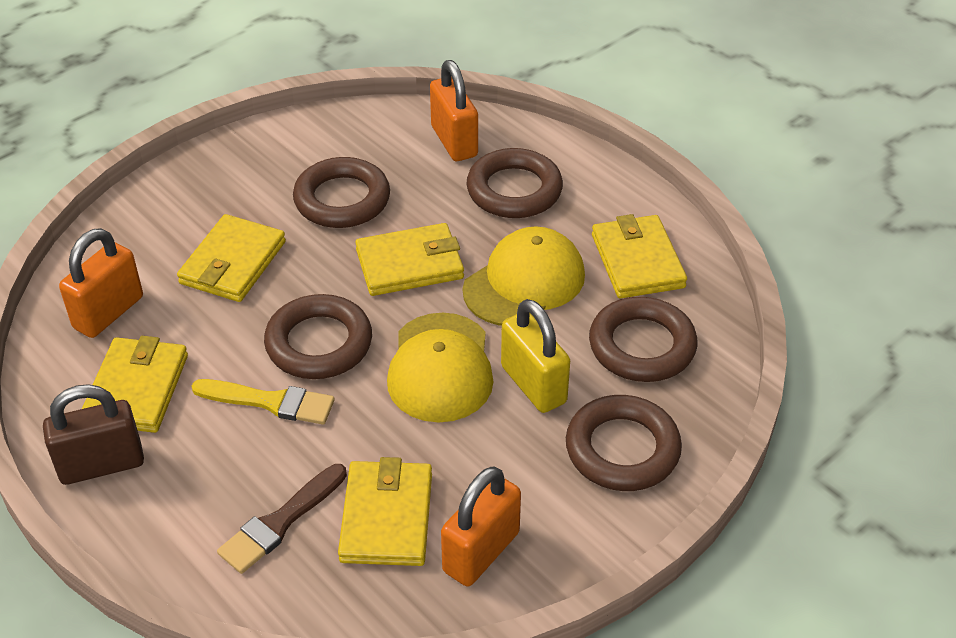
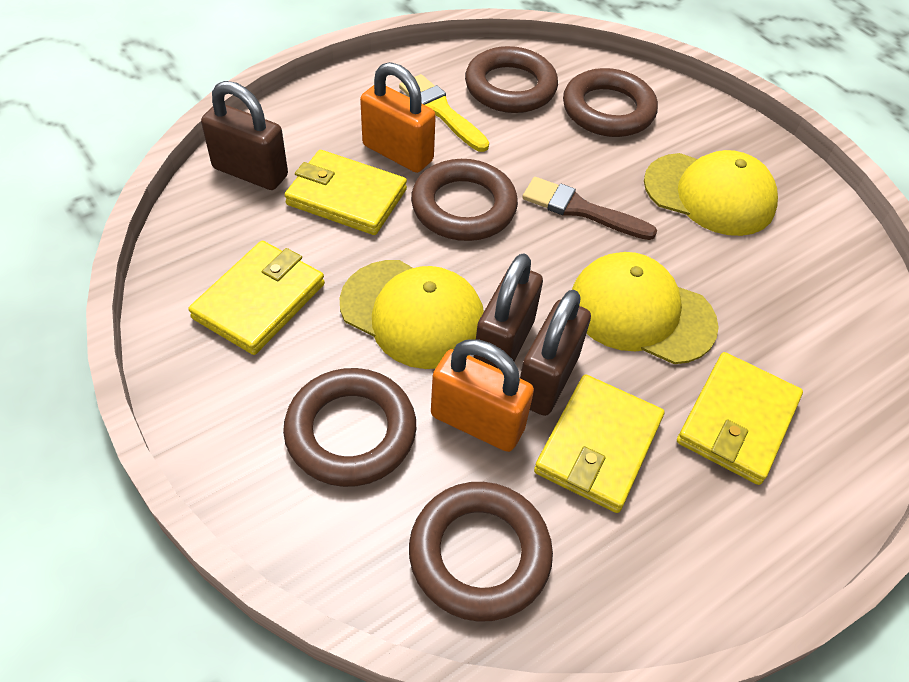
brown padlock: [43,384,144,485] = 1 -> [201,81,288,190] [474,253,543,369] [520,290,591,416] = 3
orange padlock: [59,228,143,338] [430,60,478,161] [441,466,521,586] = 3 -> [360,62,436,173] [431,339,534,452] = 2
yellow cap: [387,313,494,423] [463,226,585,326] = 2 -> [340,260,484,369] [572,252,719,364] [644,150,778,236] = 3
yellow padlock: [501,299,570,413] = 1 -> none = 0
yellow wallet: [82,336,188,433] [177,214,286,302] [338,457,432,566] [355,223,464,296] [592,214,687,299] = 5 -> [188,241,325,355] [285,150,407,235] [534,374,664,513] [677,352,803,485] = 4

